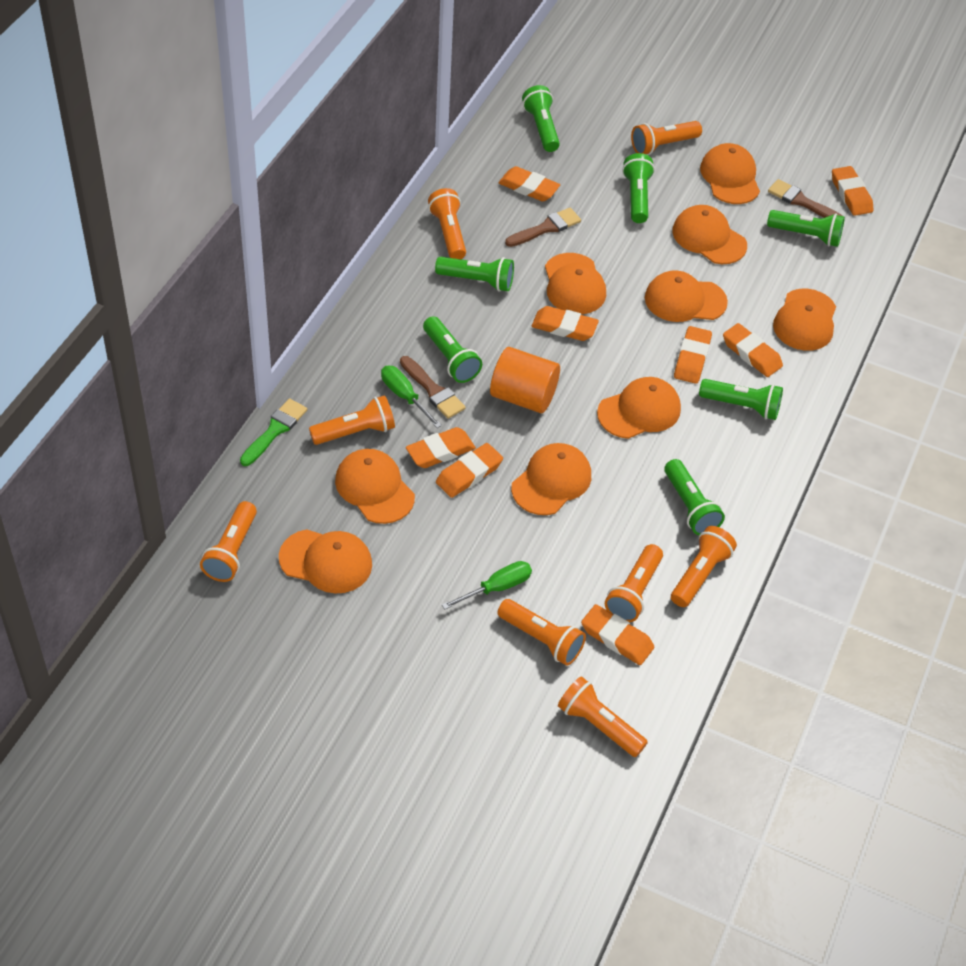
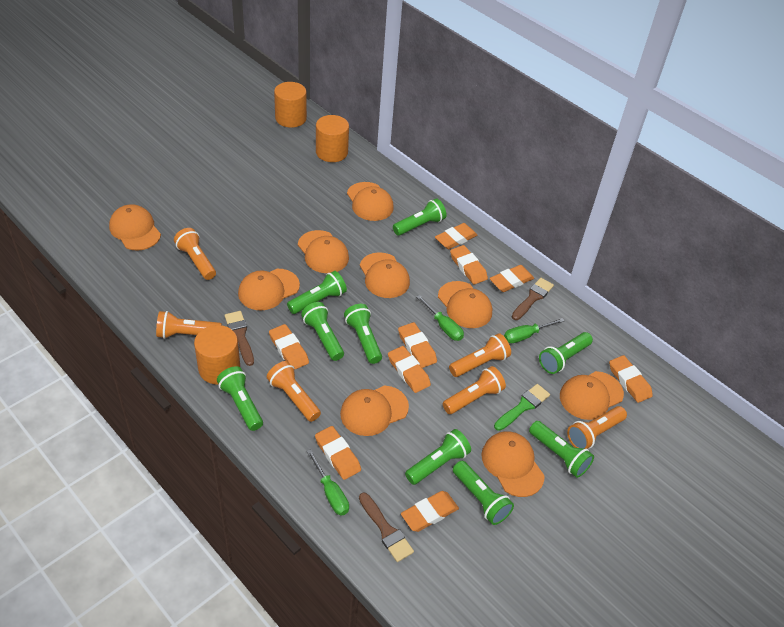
green flashlight: [423,316,482,383] [435,257,514,292] [522,85,560,152] [622,153,655,223] [664,459,725,535] [699,379,783,420] [767,210,845,247] = 7 -> [217,366,263,431] [287,271,347,314] [301,302,344,361] [344,304,382,364] [393,198,446,236] [405,429,471,485] [453,461,514,525] [529,421,594,478] [539,332,593,374] = 9
green screwdriver: [381,366,442,428] [442,561,532,609] = 2 -> [307,449,349,515] [416,295,464,341] [504,318,564,343] = 3
orange cylinder: [490,347,560,413] = 1 -> [194,325,240,384] [274,82,307,128] [316,115,349,162] = 3
orange eraser: [406,427,476,468] [436,443,503,498] [498,166,560,201] [532,306,599,341] [581,604,654,665] [674,326,712,384] [723,323,783,377] [832,166,874,216] = 8 -> [269,324,309,370] [315,426,361,480] [388,346,431,393] [398,322,437,368] [401,491,459,532] [435,223,477,249] [450,245,488,285] [489,265,534,292] [609,355,653,403] = 9
orange flashlight: [200,501,257,582] [309,395,395,445] [428,188,466,259] [497,599,586,666] [558,676,648,757] [605,544,663,622] [631,121,702,155] [671,526,737,607] = 8 -> [156,311,222,339] [174,228,216,280] [267,361,321,422] [443,366,506,414] [449,333,511,377] [567,406,627,449] = 6

